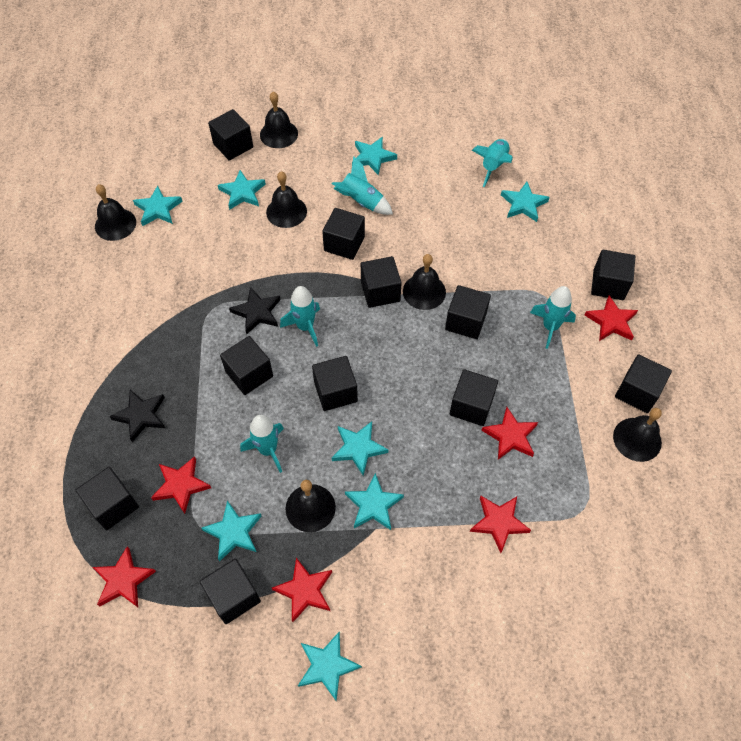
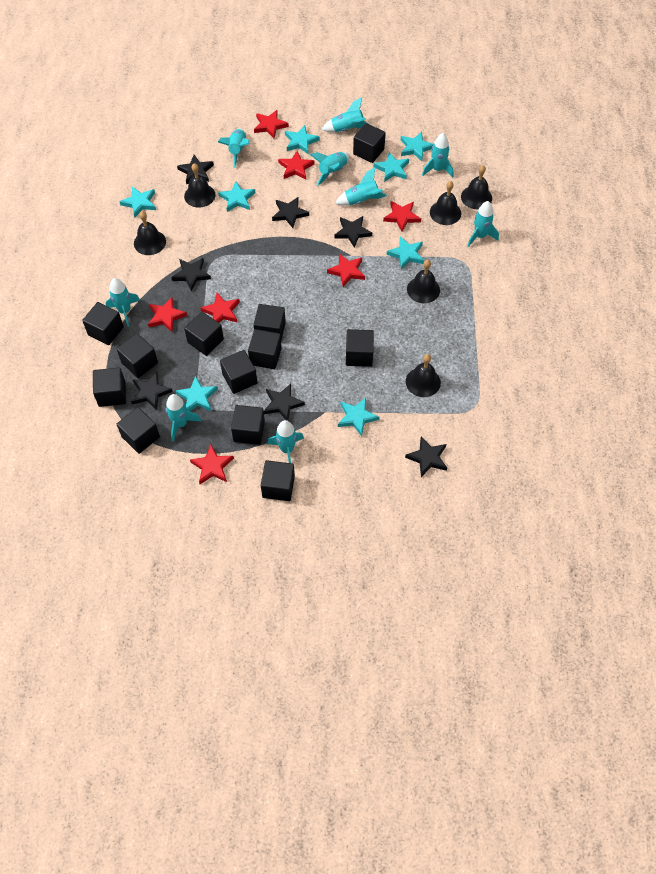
black cube: [76,467,139,530] [200,558,261,624] [208,109,253,161] [220,336,273,395] [312,356,358,411] [322,208,365,260] [361,256,402,308] [445,285,491,339] [450,369,498,426] [591,250,635,300] [615,354,672,413] = 11 -> [82,302,124,345] [93,367,126,407] [116,407,160,454] [117,333,158,378] [184,312,224,356] [220,350,257,394] [231,405,265,445] [248,329,281,369] [253,304,286,340] [261,460,295,501] [346,329,374,367] [353,123,386,163] = 12
black star: [109,390,165,442] [229,287,281,335] = 2 -> [131,372,173,410] [171,258,211,291] [177,155,214,185] [264,384,305,421] [272,197,309,228] [334,216,372,248] [405,436,447,477] = 7
red star: [93,546,156,607] [151,456,211,514] [272,558,332,622] [470,496,531,553] [481,407,538,460] [585,296,638,341] = 6 -> [148,297,187,332] [190,445,234,484] [200,293,240,323] [254,110,289,138] [278,151,314,180] [327,254,365,287] [383,201,421,232] = 7
turquoise rocket: [240,415,284,473] [280,286,320,347] [332,156,393,215] [472,139,513,187] [530,286,576,349] = 5 -> [106,278,140,327] [166,394,201,442] [218,129,249,168] [267,420,304,463] [310,152,350,186] [321,97,370,132] [335,167,387,206] [422,133,453,178] [468,201,499,247] = 9

